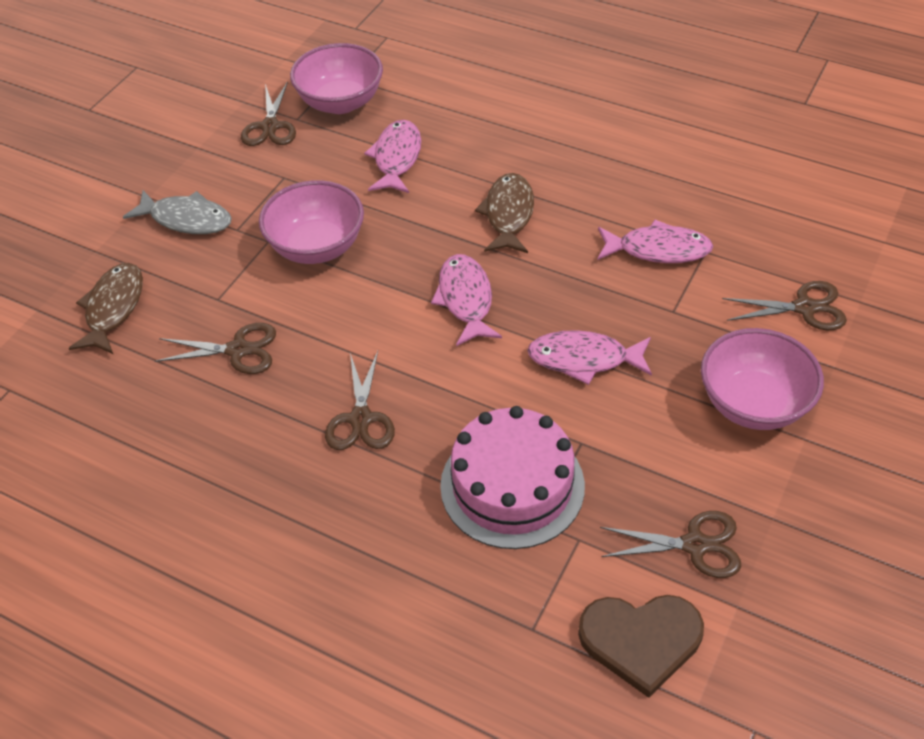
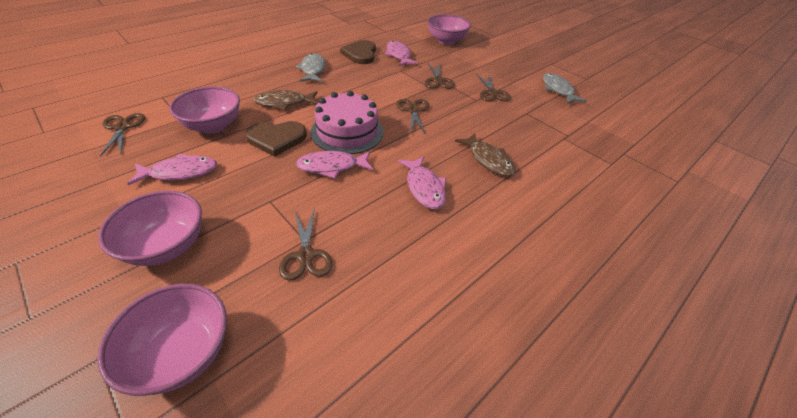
brown heart: [578,595,704,698] = 1 -> [245,121,307,156] [340,40,376,64] = 2
grey fish: [123,190,232,234] = 1 -> [295,54,325,82] [543,73,587,104] = 2
pink bowl: [259,180,364,264] [290,43,383,114] [701,328,824,430] = 3 -> [97,284,227,396] [98,191,202,266] [169,86,240,133] [427,14,471,45] = 4

